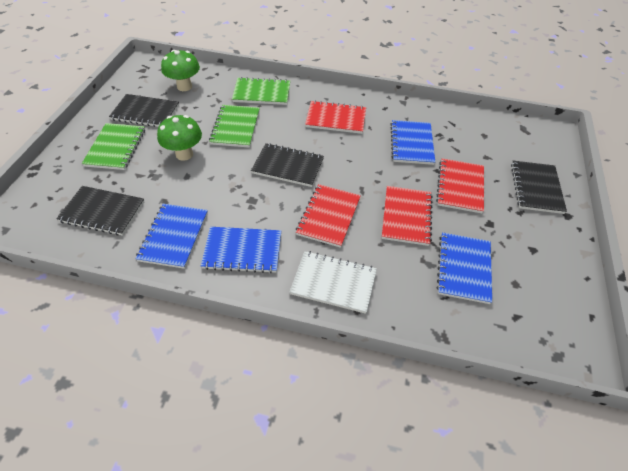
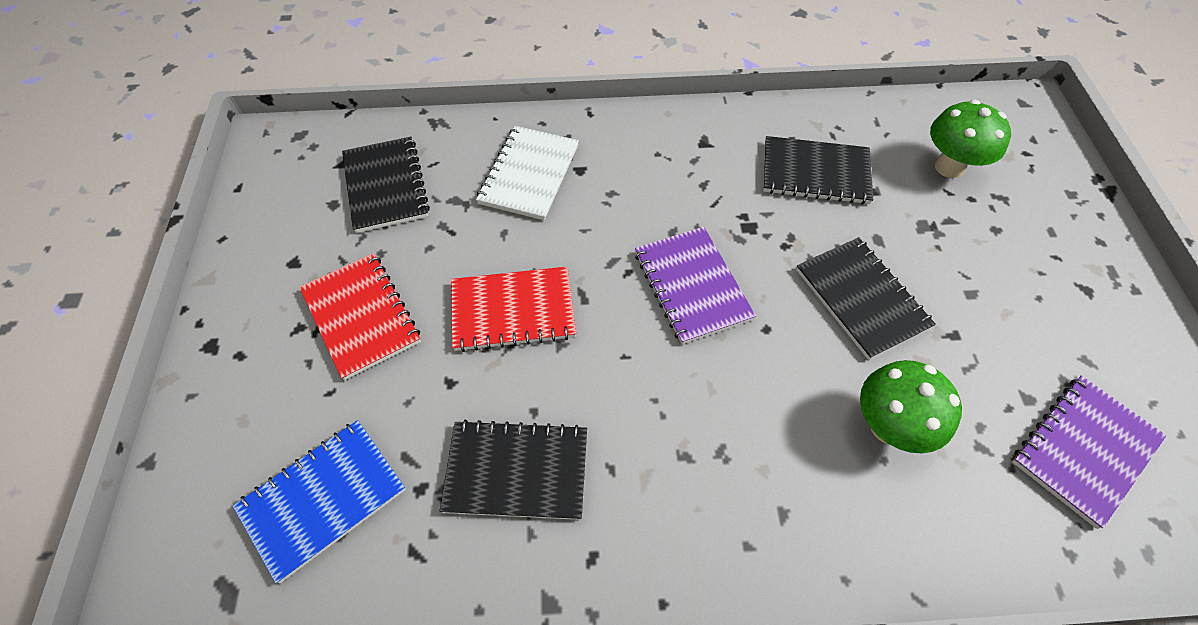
blue notebook: [135,204,208,269] [201,227,281,273] [390,120,435,165] [437,232,492,304] = 4 -> [233,420,406,583] = 1
green notebook: [82,123,145,170] [209,105,260,148] [232,77,290,105] = 3 -> none = 0
purple notebook: none = 0 -> [635,227,756,344] [1012,375,1167,529] = 2
red notebook: [296,184,361,248] [305,101,366,134] [382,186,432,246] [436,158,484,213] = 4 -> [299,253,421,380] [451,267,576,352] = 2

